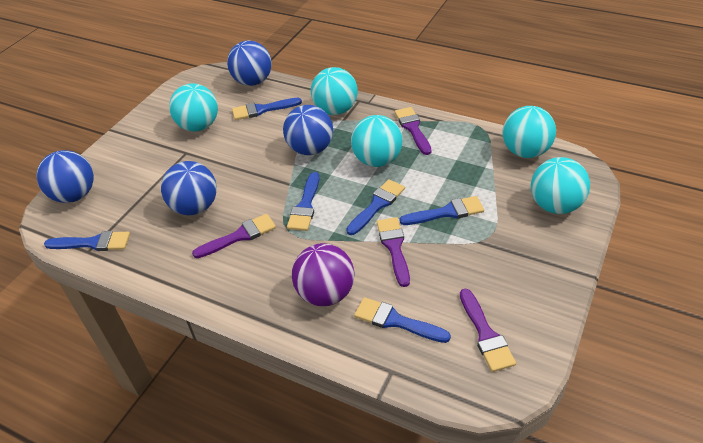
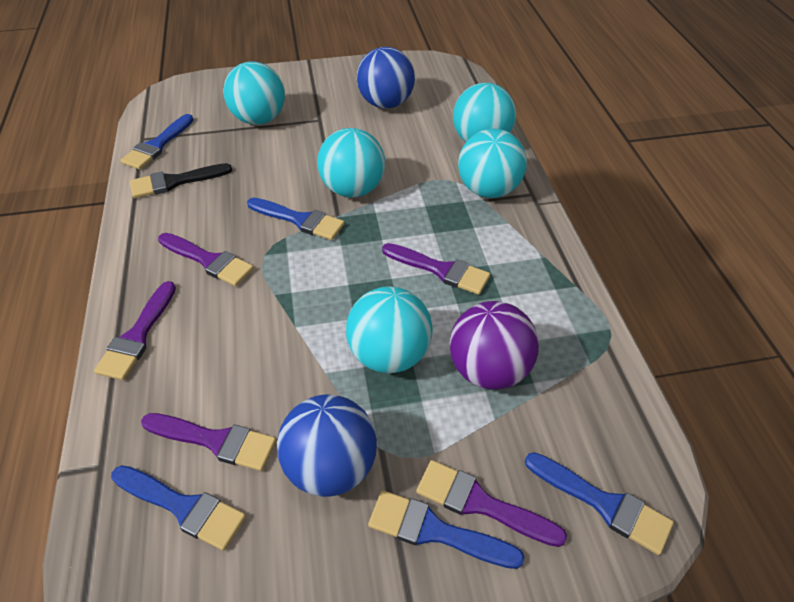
black brush: none = 0 -> [130,163,232,198] = 1
blue ball: [37,150,94,203] [161,161,217,215] [227,40,272,86] [283,105,333,155] = 4 -> [277,394,377,497] [357,47,415,109] = 2
blue brush: [44,231,130,251] [232,98,302,120] [287,172,320,231] [346,179,405,235] [354,297,451,343] [400,196,484,225] = 6 -> [111,465,246,551] [120,114,194,170] [247,198,345,240] [368,490,525,569] [525,452,674,555] = 5
purple brush: [192,214,276,258] [377,217,410,287] [395,107,432,155] [460,289,516,372] = 4 -> [94,281,176,380] [141,413,276,471] [158,233,254,286] [382,243,490,295] [416,460,567,547] = 5

